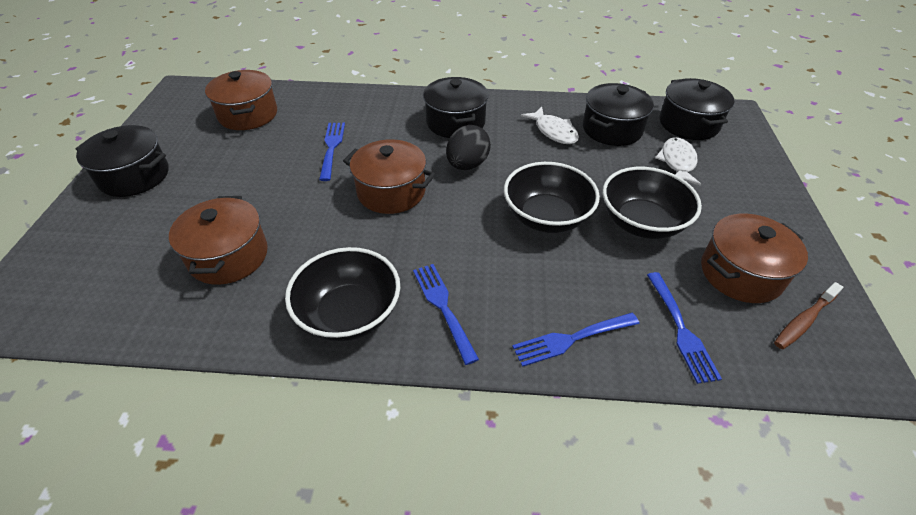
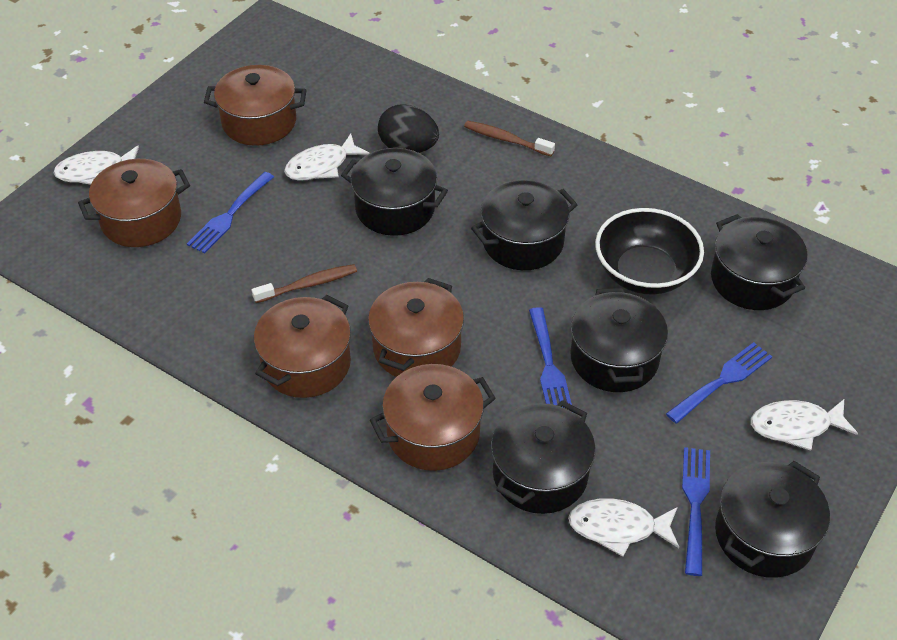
black bowl: [285,247,400,341] [504,162,600,233] [603,167,702,239] = 3 -> [595,208,704,295] = 1
black pot: [76,125,169,197] [423,77,488,138] [583,83,654,146] [659,78,734,140] = 4 -> [341,148,448,236] [471,180,578,270] [491,400,595,514] [570,288,668,392] [711,214,807,310] [715,461,830,578] = 6
brown pot: [169,196,268,285] [205,70,277,130] [343,139,435,214] [701,214,808,303] = 4 -> [78,159,190,247] [204,65,307,146] [254,295,351,398] [368,278,464,377] [370,364,496,471] = 5
brown toothbrush: [774,282,843,349] = 1 -> [252,264,357,303] [464,121,555,156] = 2
white fish: [521,107,579,144] [655,137,701,186] = 2 -> [54,145,139,185] [284,133,370,181] [568,498,679,557] [751,399,858,451] = 4

